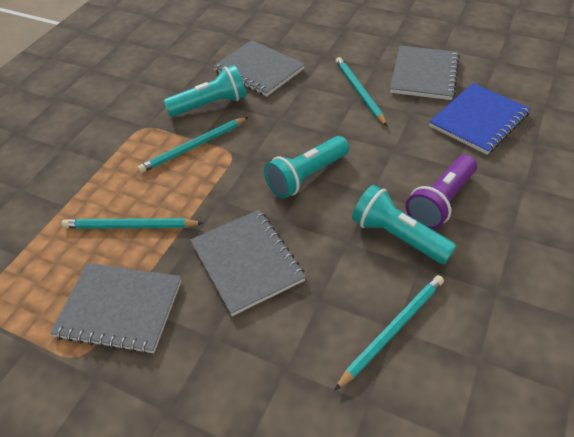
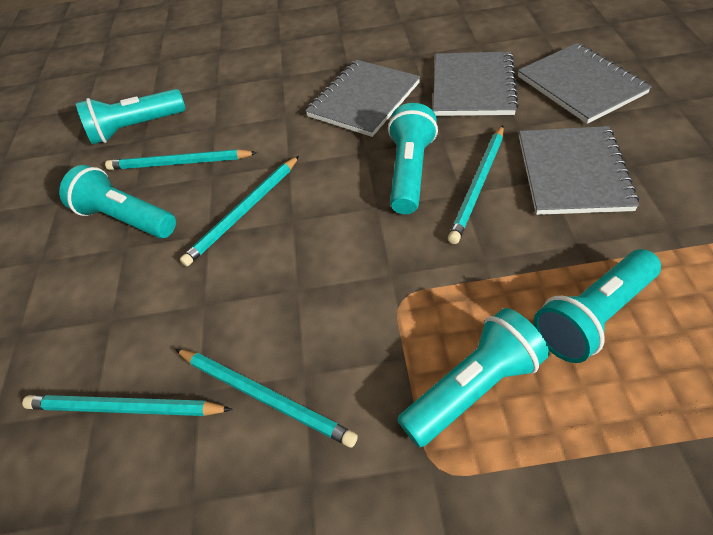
blue notebook: [429,83,531,155] = 1 -> none = 0
purple flashlight: [406,155,477,230] = 1 -> none = 0
turquoise flashlight: [163,65,246,117] [264,136,349,198] [352,185,456,264] = 3 -> [59,165,176,238] [76,89,186,144] [388,103,438,214] [397,308,549,447] [534,249,661,363] = 5
turquoise pencil: [62,219,203,229] [138,117,248,173] [335,275,444,390] [336,57,387,126] = 4 -> [22,395,233,416] [105,149,257,170] [175,349,358,448] [180,156,299,266] [448,125,504,244] = 5

